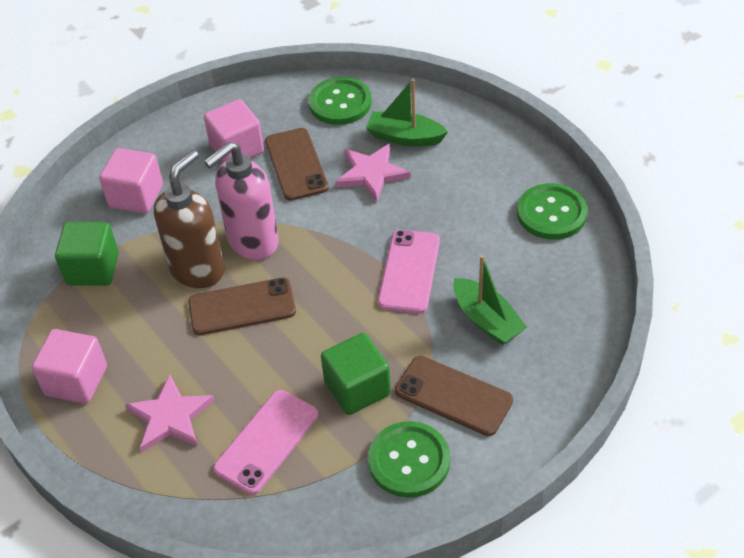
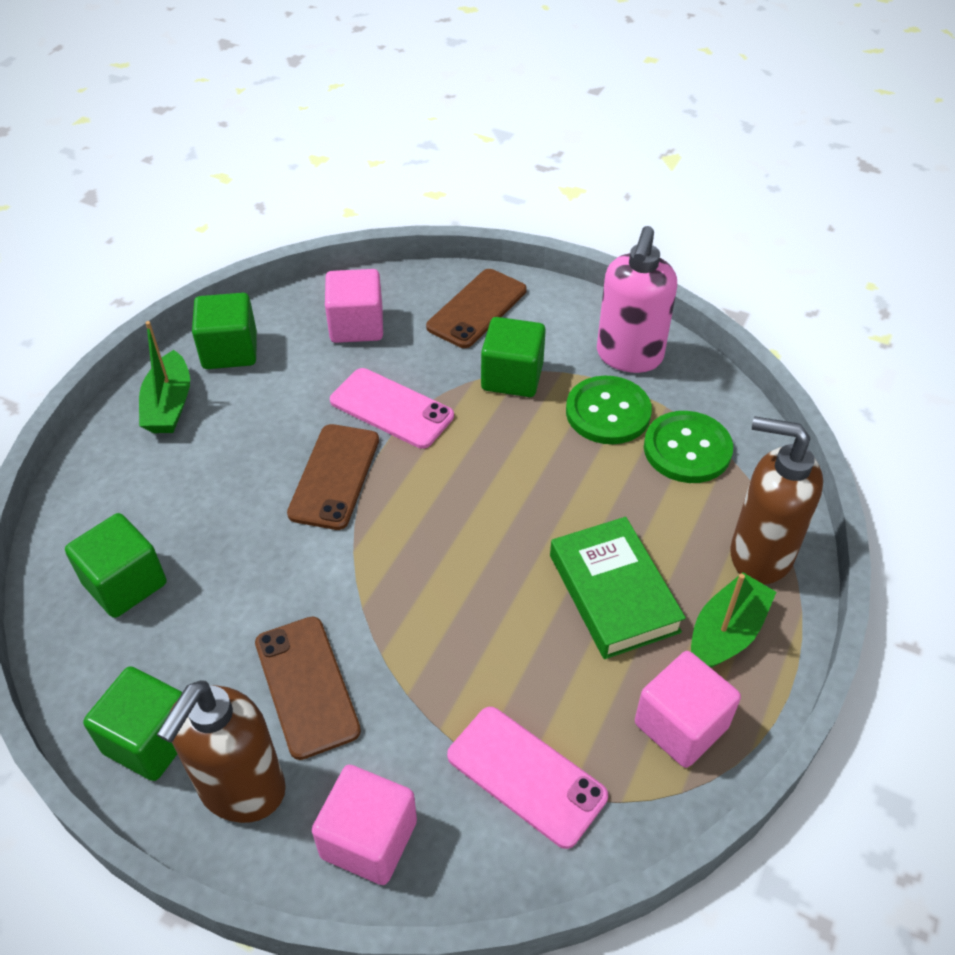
brown soap dispenser: [154,150,225,288] = 1 -> [156,680,286,823] [730,416,823,584] = 2
green book: none = 0 -> [550,517,686,659] = 1
green button: [308,77,372,125] [368,421,450,498] [517,183,588,240] = 3 -> [566,376,652,444] [644,411,733,483] = 2
green cube: [55,222,119,286] [321,333,391,415] = 2 -> [65,513,167,618] [83,666,182,781] [192,293,257,369] [481,317,546,397] = 4
pink star: [125,374,215,452] [335,144,411,202] = 2 -> none = 0

